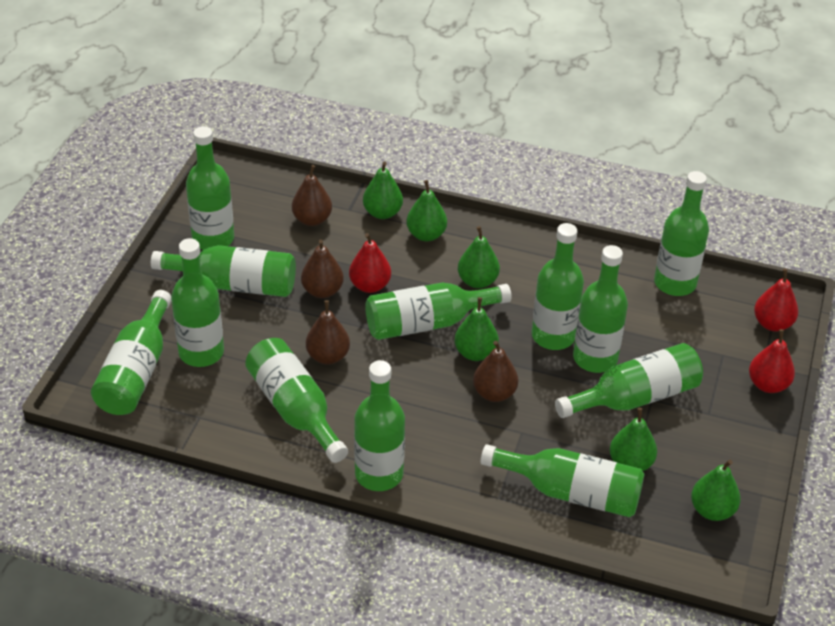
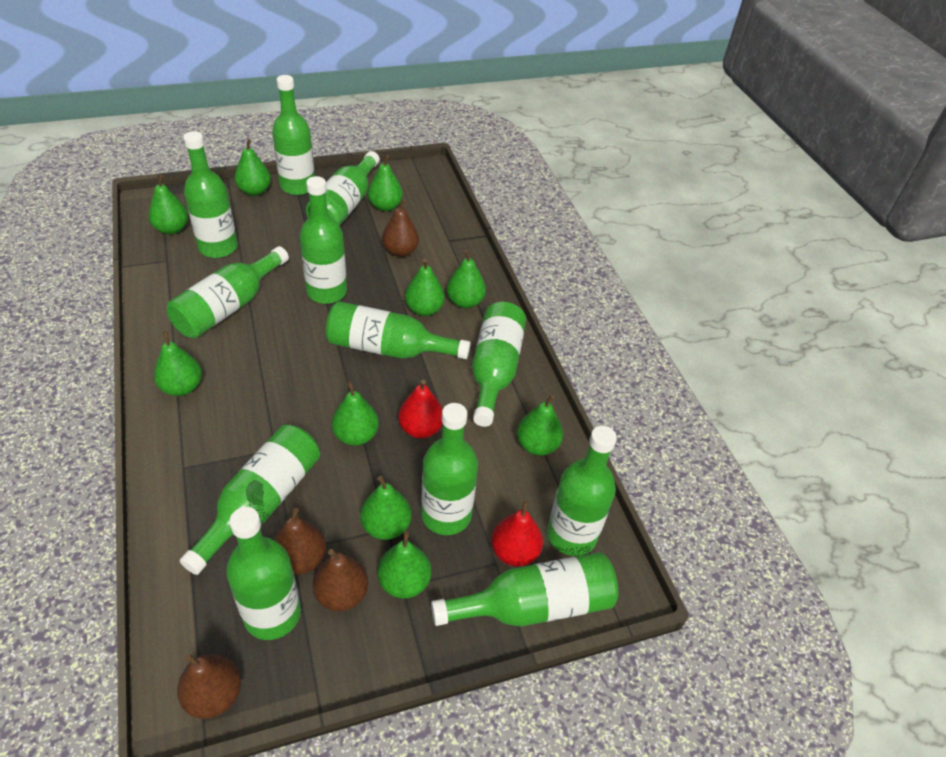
green pear: [363,161,403,219] [406,180,447,241] [455,297,499,361] [458,226,500,288] [610,408,657,471] [691,460,741,521] = 6 -> [149,175,188,235] [154,331,202,396] [235,139,271,196] [332,381,379,446] [360,476,411,540] [368,155,403,211] [378,531,431,599] [405,259,445,316] [447,250,486,308] [517,395,563,456] = 10
red pear: [349,233,391,293] [749,329,795,393] [754,269,798,331] = 3 -> [398,380,443,438] [491,501,543,567] = 2

